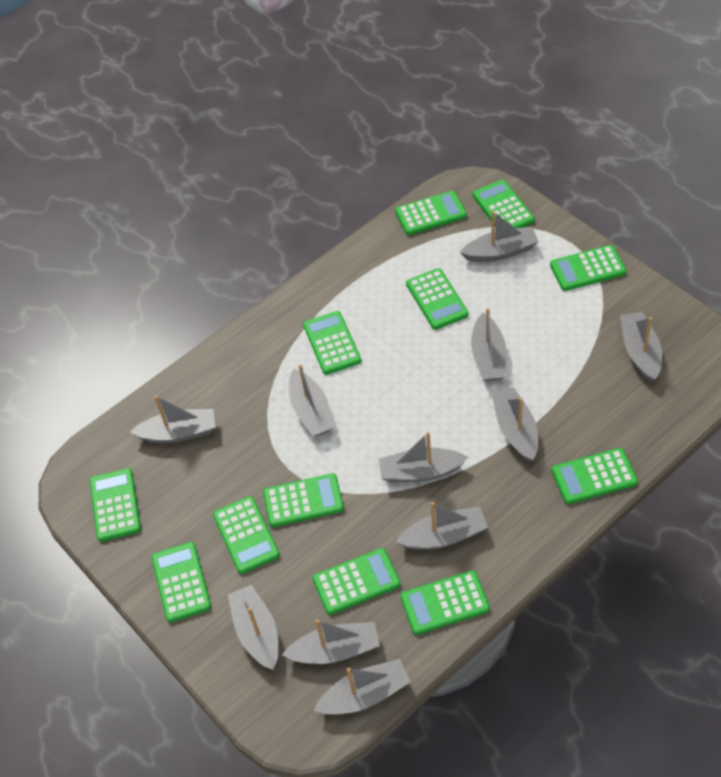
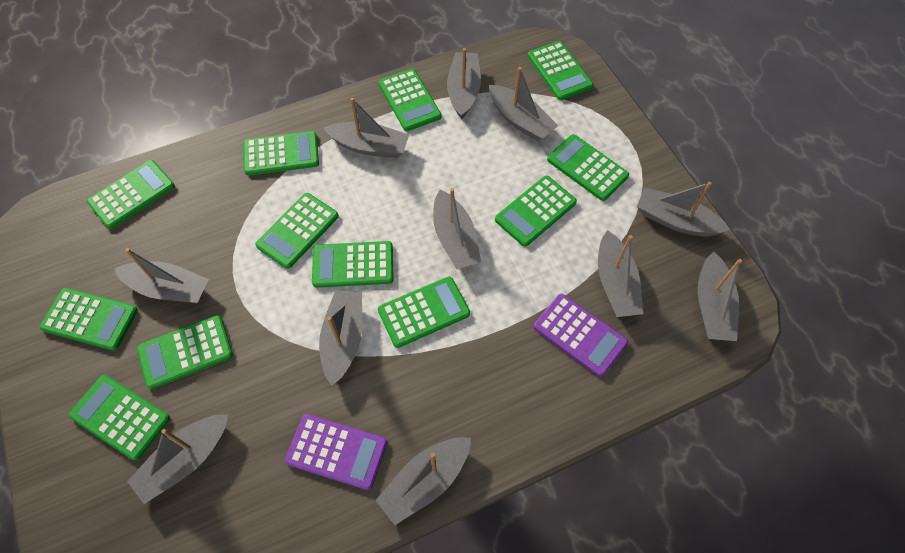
purple calculator: none = 0 -> [285,414,387,490] [534,294,628,377] = 2

